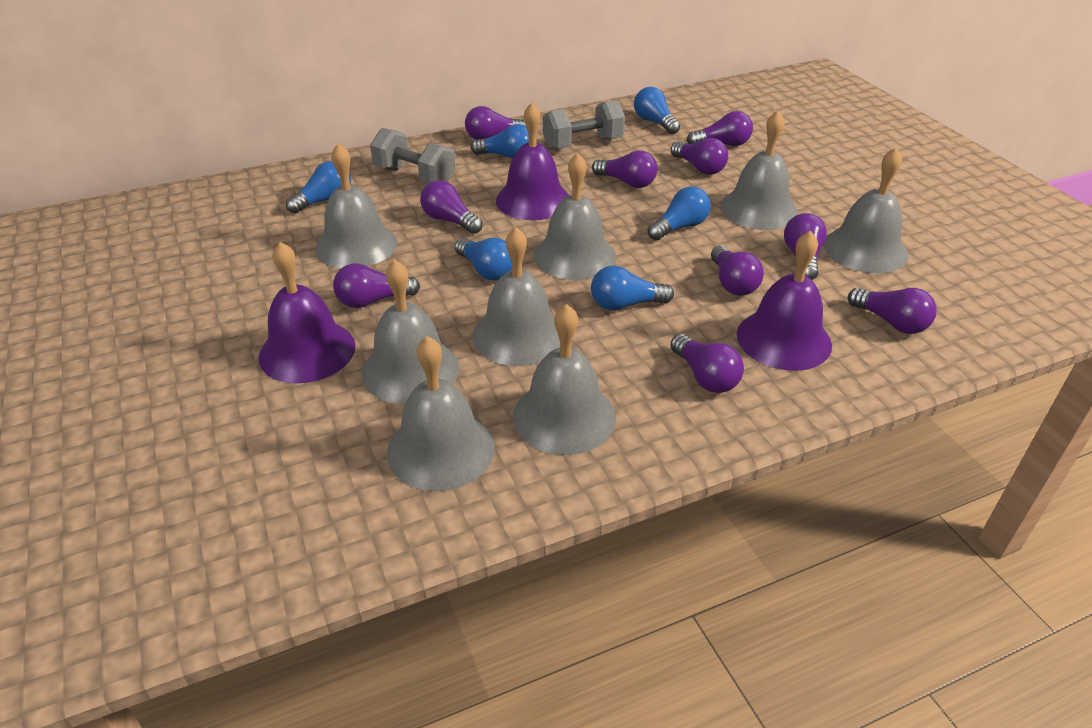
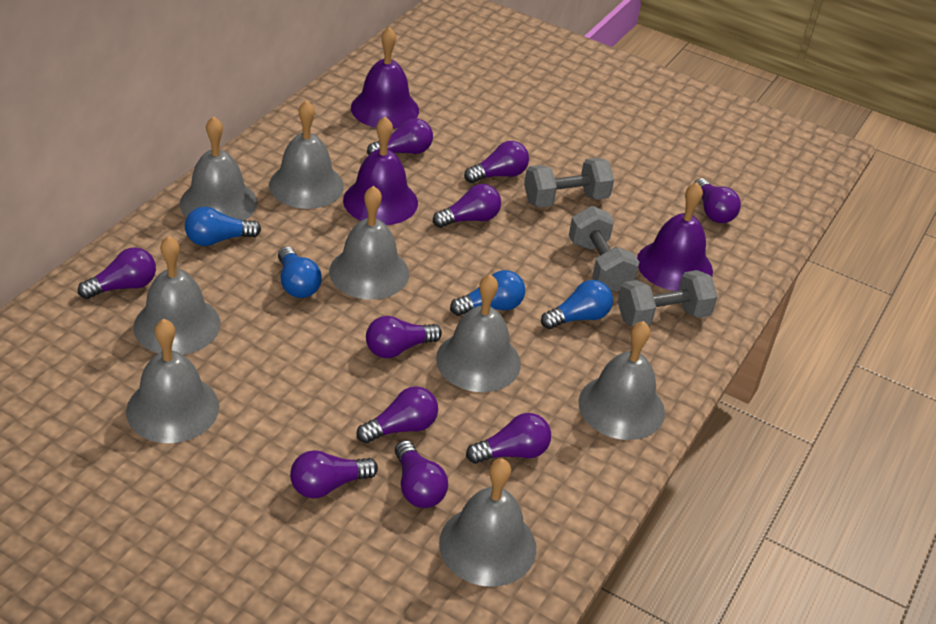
blue light bulb: [286,161,351,214] [455,238,512,281] [471,124,529,159] [591,266,674,310] [634,87,680,134] [648,186,711,240] = 6 -> [185,207,261,246] [278,247,322,298] [450,270,525,316] [541,280,613,329] = 4
grey dumbbell: [370,128,456,184] [543,100,625,150] = 2 -> [524,158,614,207] [569,206,639,292] [618,270,718,326] = 3

